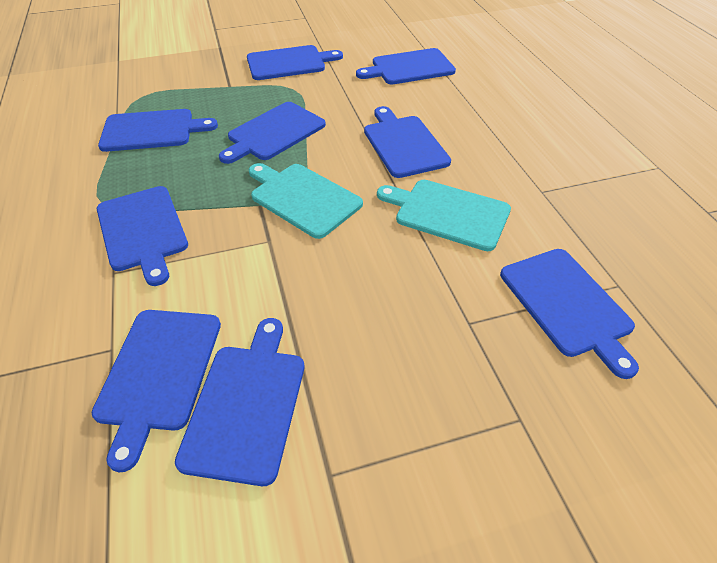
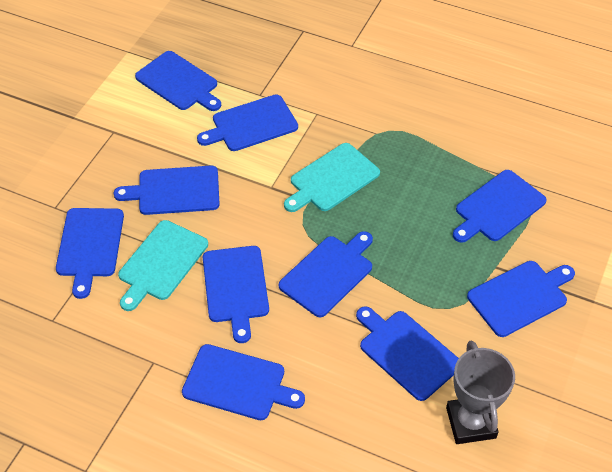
blue cutting board: [92,310,221,472] [97,186,188,286] [98,109,218,152] [175,318,304,486] [219,102,326,164] [247,45,343,80] [356,48,456,85] [364,106,451,178] [500,249,639,379] = 9 -> [56,208,124,299] [113,166,220,215] [135,51,221,111] [182,344,305,420] [197,95,298,151] [203,246,269,343] [279,231,373,317] [356,306,459,401] [453,170,547,243] [467,261,575,337] = 10
grey trophy: none = 0 -> [446,341,515,444] = 1

